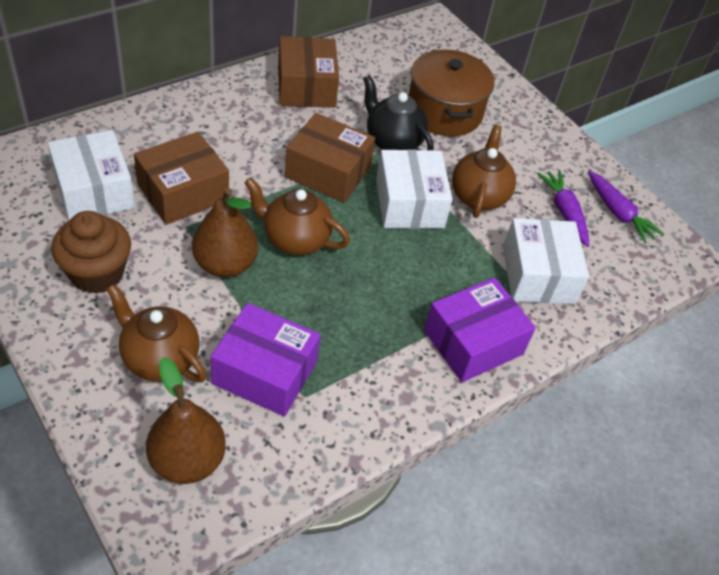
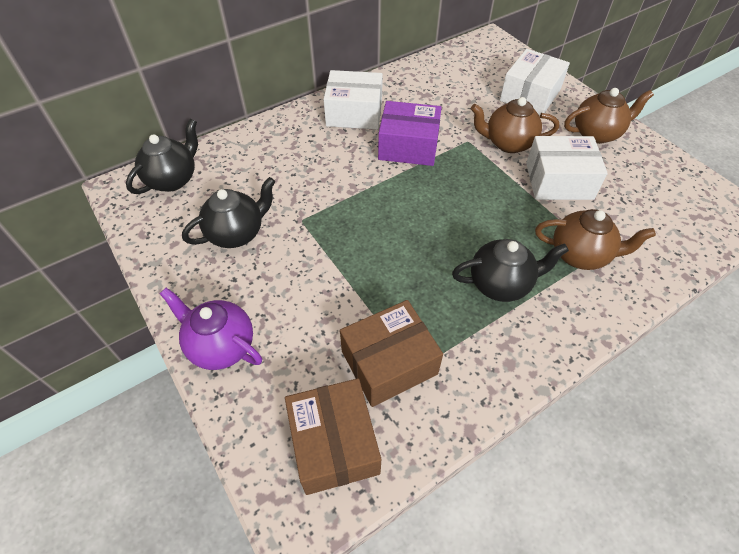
black teapot: [363,75,434,150] = 1 -> [126,119,198,194] [182,177,275,248] [452,239,569,302] = 3
brown box: [134,132,229,225] [278,36,339,108] [285,113,375,203] = 3 -> [285,378,381,495] [340,300,443,407] = 2
brown cupcake: [51,211,131,294] = 1 -> none = 0
brown pear: [146,357,226,484] [192,188,258,277] = 2 -> none = 0
brown pot: [408,49,495,136] = 1 -> none = 0
purple box: [211,303,320,417] [424,277,536,382] = 2 -> [378,101,442,166] = 1
purple carrot: [537,170,589,247] [588,171,664,244] = 2 -> none = 0
purple teapot: none = 0 -> [160,288,262,370] = 1

